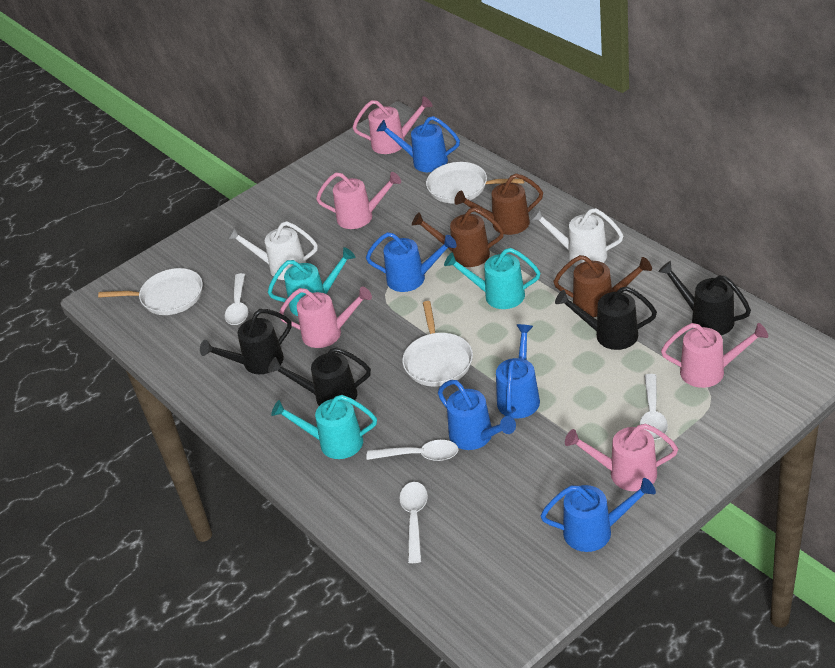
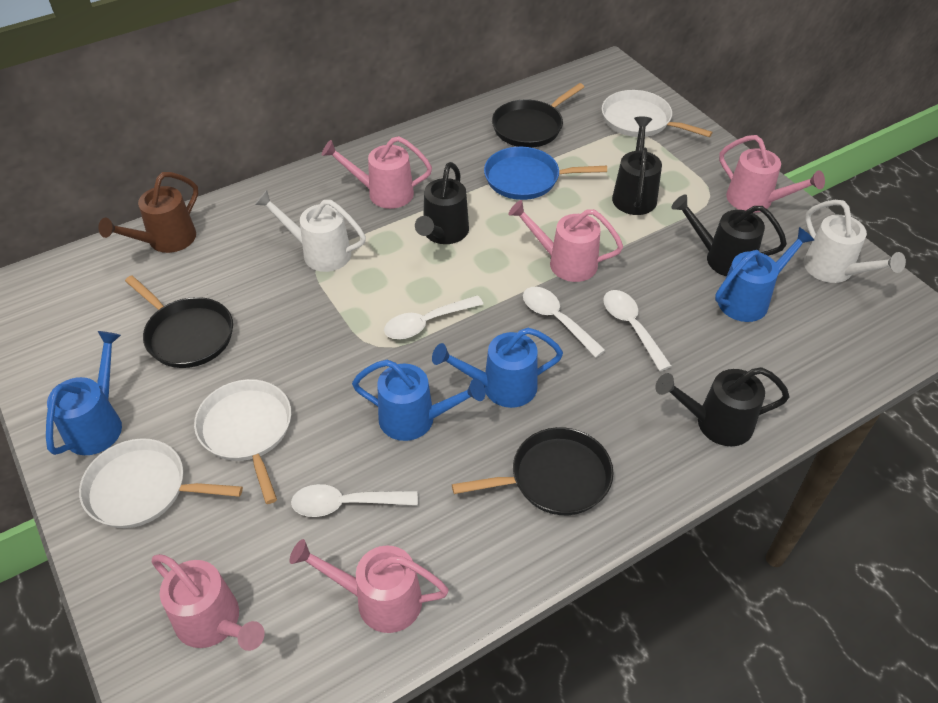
black pan: none = 0 -> [125,275,233,368] [452,427,614,515] [492,83,584,148] = 3
blue pan: none = 0 -> [484,147,607,200] = 1
blue watering can: [366,232,457,292] [377,116,460,172] [438,380,516,450] [496,324,540,418] [540,478,656,552] = 5 -> [46,331,122,455] [352,360,485,441] [432,328,563,408] [715,227,815,322] = 4
brown watering can: [412,207,504,267] [454,173,543,235] [554,255,652,317] = 3 -> [98,172,198,253] = 1
turquoise watering can: [268,247,355,316] [271,395,377,459] [444,248,541,309] = 3 -> none = 0

